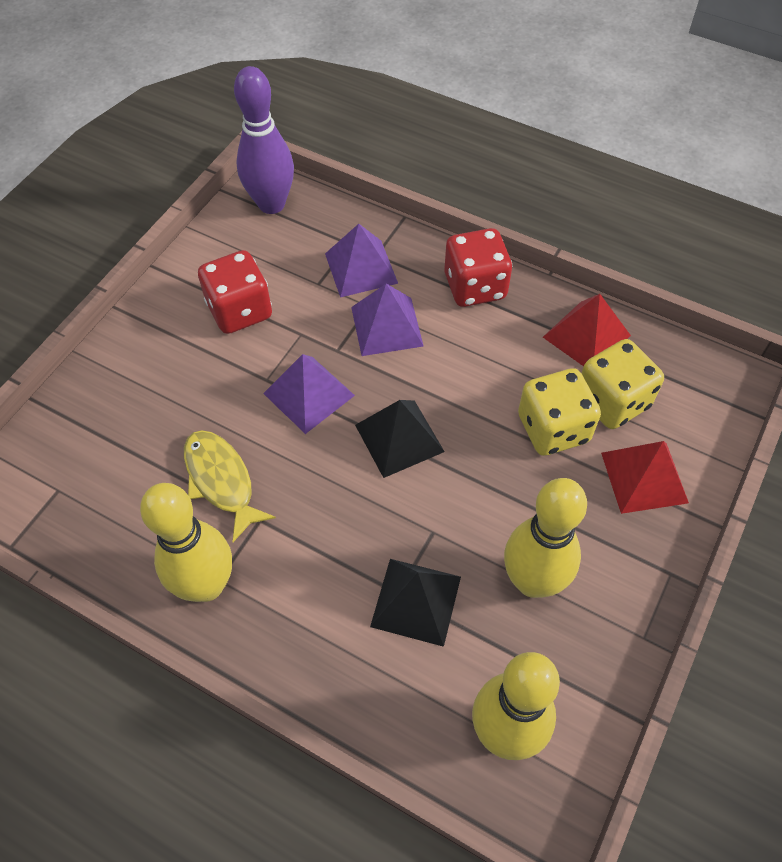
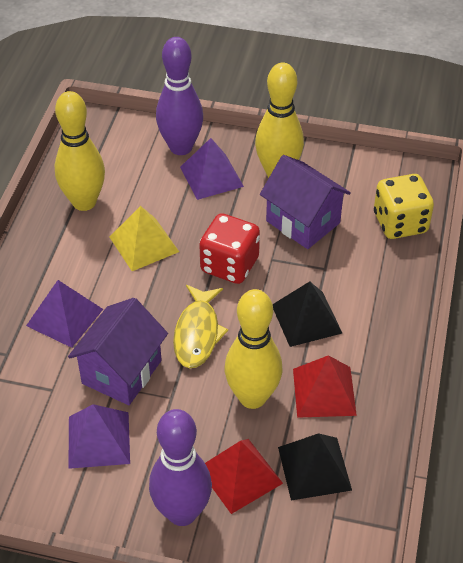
purple bowling pin: [234,66,294,214] = 1 -> [149,409,212,526] [156,37,203,155] = 2
purple house: none = 0 -> [68,298,168,405] [260,155,351,249] = 2
red dice: [198,250,272,334] [444,228,512,307] = 2 -> [199,213,260,284] = 1
yellow dice: [518,368,601,456] [582,339,664,429] = 2 -> [374,174,434,239] = 1
yellow pyramid: none = 0 -> [109,206,179,271] = 1

